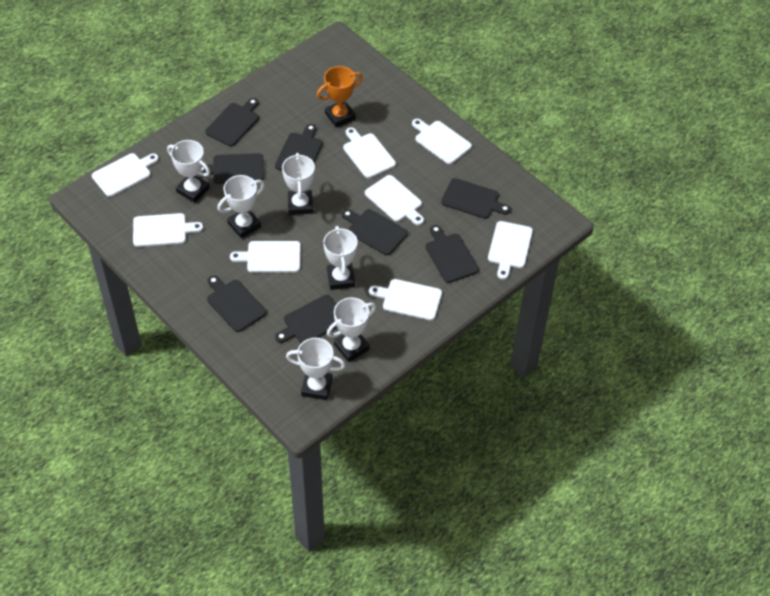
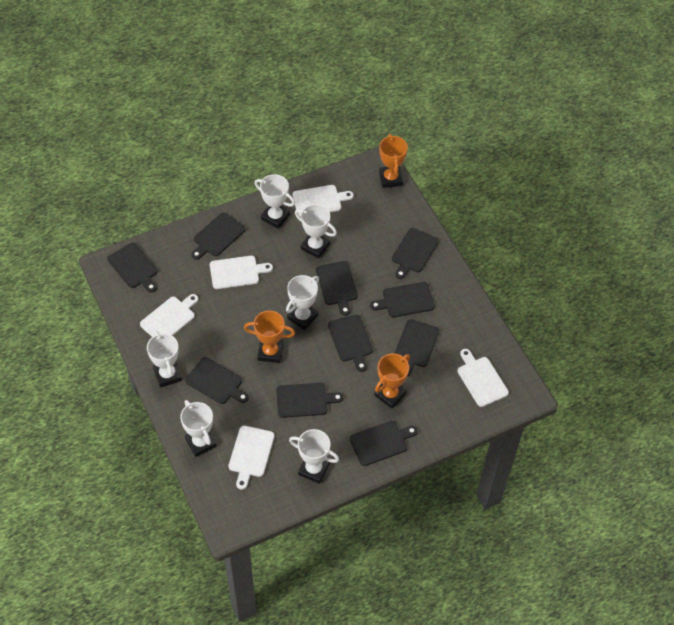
black cutting board: [201,153,264,184] [205,98,259,147] [207,275,267,332] [275,124,323,171] [275,295,337,343] [342,209,408,255] [426,225,479,283] [441,178,511,219] = 8 -> [107,243,158,293] [185,357,249,404] [191,212,245,260] [277,383,343,418] [316,261,358,316] [328,314,373,372] [350,421,417,466] [370,282,435,317] [392,228,439,279] [395,319,439,377] = 10
orange trophy: [317,66,363,127] = 1 -> [244,311,295,363] [374,353,410,409] [379,134,408,188] = 3
white cutting board: [92,153,159,197] [133,213,203,247] [230,241,301,273] [343,127,396,178] [365,175,424,225] [369,279,442,320] [412,119,472,164] [488,221,533,279] = 8 -> [140,294,198,337] [210,256,273,289] [228,426,275,490] [292,185,354,217] [457,349,509,407] = 5

